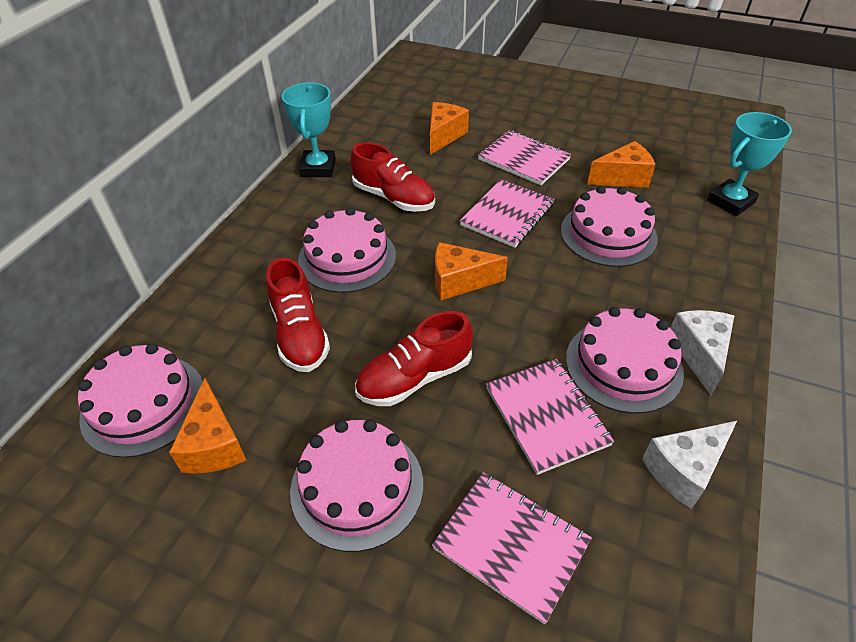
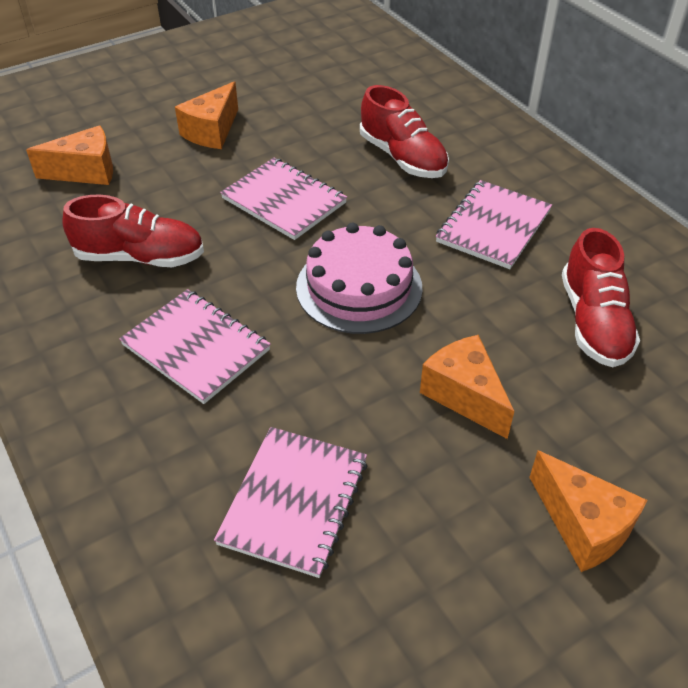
pink cake: [78,343,203,458] [290,419,423,552] [298,207,396,293] [561,186,658,267] [566,307,684,414] = 5 -> [296,223,423,334] = 1
turquoise trophy: [282,82,336,177] [707,112,792,216] = 2 -> none = 0
white cheese: [642,421,737,509] [670,310,735,395] = 2 -> none = 0

